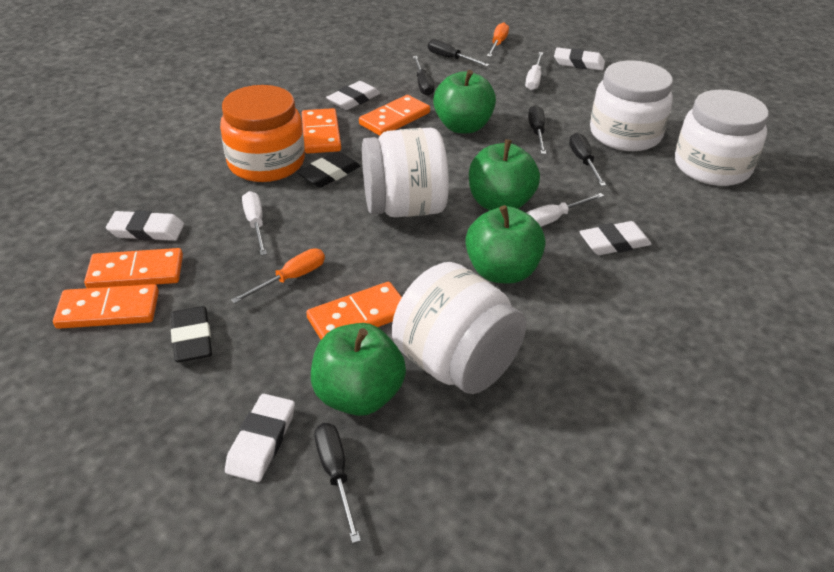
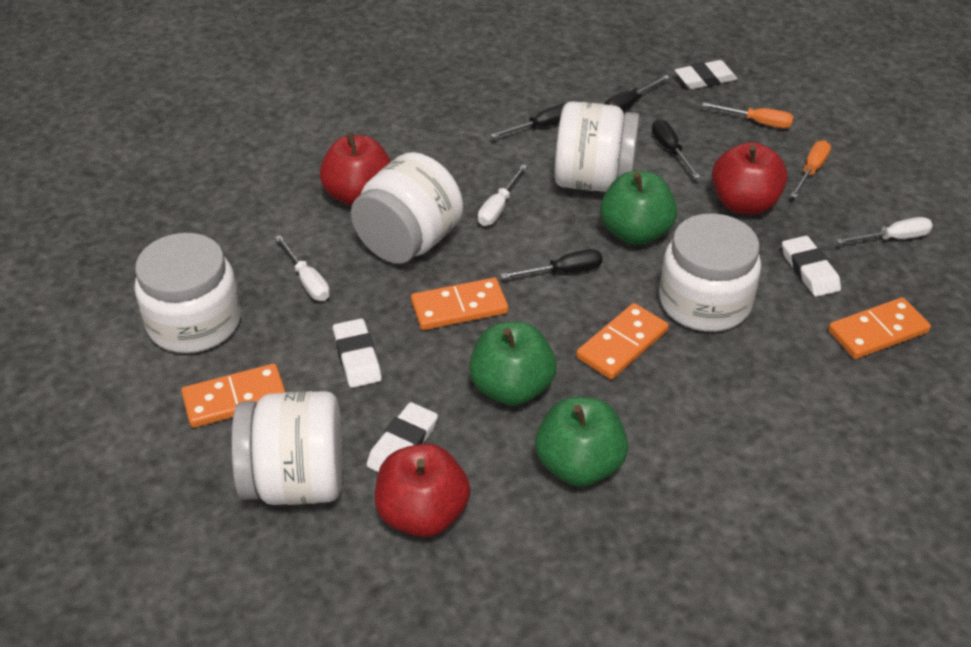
black eraser: [171,306,212,362] [297,151,360,188] = 2 -> none = 0
black screwdriver: [314,423,361,543] [413,56,434,96] [428,39,489,66] [528,105,546,154] [569,133,606,186] = 5 -> [491,104,565,138] [501,249,602,279] [604,75,670,111] [652,119,701,179] = 4
green apple: [311,323,406,416] [433,70,496,133] [465,205,546,284] [469,139,540,210] = 4 -> [469,322,557,406] [535,397,628,487] [600,171,677,245] = 3
orange domino: [53,284,159,329] [84,248,183,288] [302,108,341,154] [306,282,402,340] [359,95,430,136] = 5 -> [181,363,286,428] [411,278,508,330] [576,303,669,380] [828,297,931,359] = 4
orange jar: [220,85,305,182] = 1 -> none = 0
red apple: none = 0 -> [320,133,391,206] [375,444,470,537] [712,142,788,215] = 3
white eraser: [106,210,184,241] [225,394,295,482] [326,81,380,110] [554,47,605,71] [579,221,652,255] = 5 -> [333,318,382,388] [367,402,438,472] [675,60,737,89] [782,236,841,297] = 4
white jar: [362,128,449,217] [392,262,526,394] [590,60,673,151] [675,90,769,186] = 4 -> [135,233,241,353] [231,391,343,505] [351,152,463,264] [555,101,640,192] [659,213,761,332] = 5

